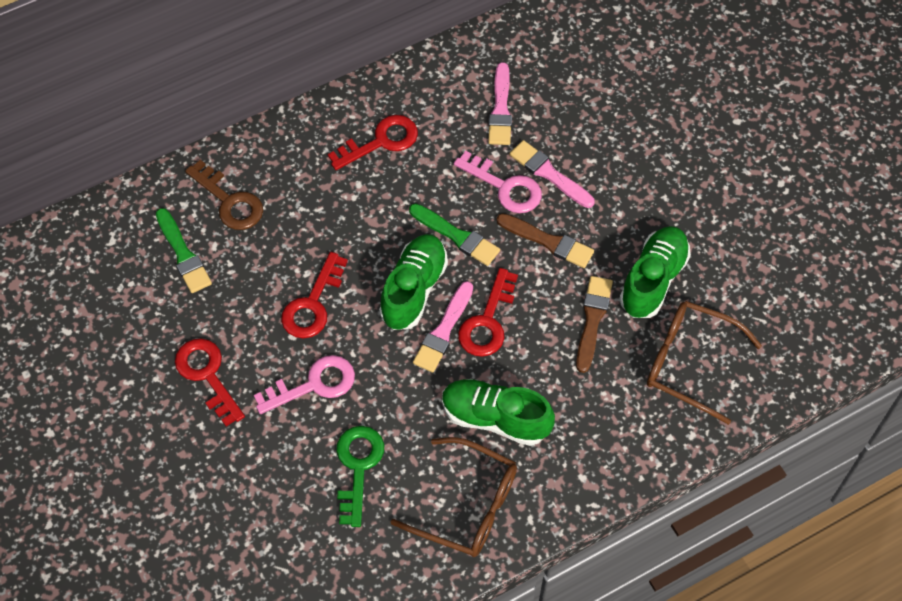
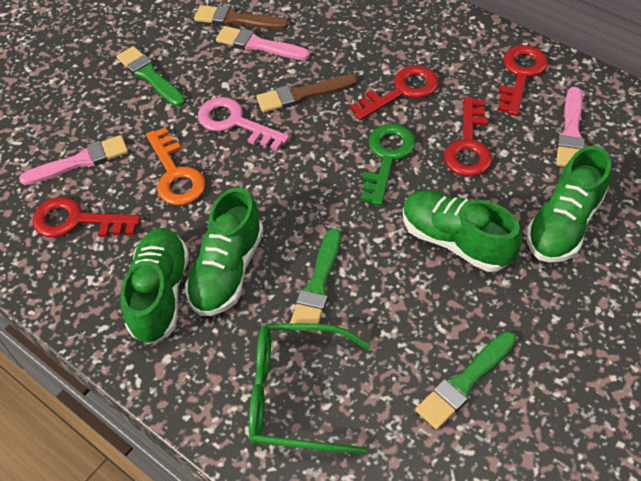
brown glasses: [391,437,517,557] [647,301,762,425] = 2 -> none = 0
brown key: [185,160,263,230] = 1 -> none = 0
green brush: [156,208,212,293] [409,203,500,266] = 2 -> [117,46,185,107] [290,228,341,333] [416,331,516,430] = 3
green glasses: none = 0 -> [249,323,371,455] = 1
green shoe: [379,234,448,330] [442,379,555,446] [619,226,691,318] = 3 -> [121,228,189,344] [185,187,264,316] [403,190,522,272] [526,146,611,263] = 4
orange key: none = 0 -> [146,128,205,205] = 1
pink key: [254,355,355,414] [454,150,542,213] = 2 -> [198,97,289,151] = 1

